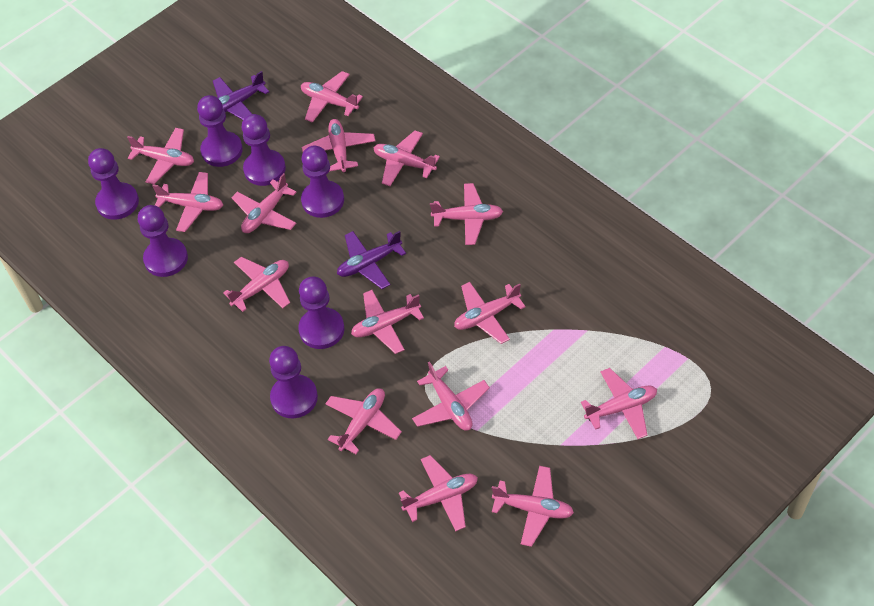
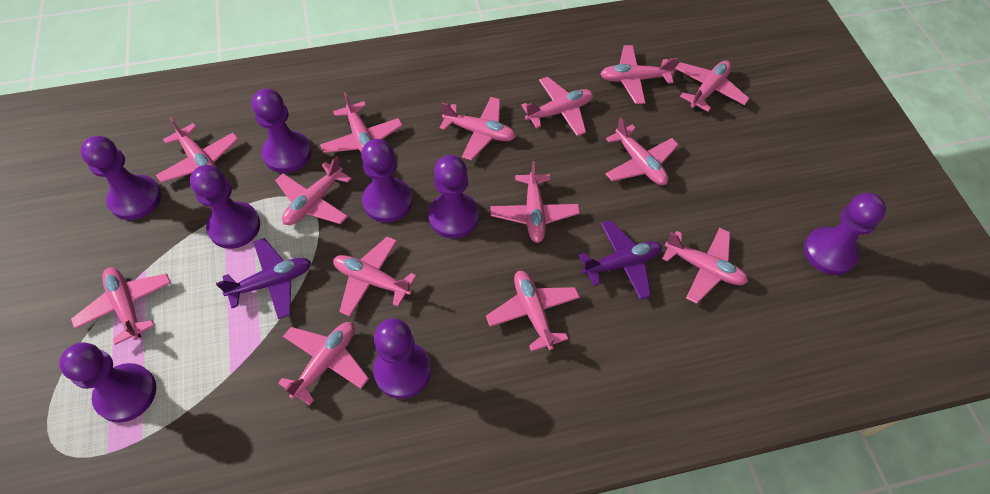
pink plane: [127,128,194,184] [152,172,223,232] [223,257,290,312] [231,173,297,233] [301,71,363,123] [302,119,375,173] [325,388,402,454] [351,290,424,354] [374,131,440,186] [399,455,478,531] [412,361,490,431] [430,183,503,245] [454,282,526,344] [492,466,574,547] [581,368,657,439] = 15 -> [71,267,171,345] [156,117,239,183] [275,156,352,225] [278,322,369,405] [320,92,403,154] [333,236,416,317] [440,97,516,161] [486,271,580,352] [490,161,580,243] [521,77,593,136] [600,45,678,104] [605,117,679,185] [662,228,748,304] [675,61,750,112] = 14
purple pawn: [88,148,139,220] [138,205,188,277] [197,95,243,167] [241,114,286,186] [269,346,318,418] [298,276,345,349] [301,145,344,218] = 7 -> [59,342,156,423] [80,136,161,220] [190,165,260,249] [252,88,312,173] [361,139,413,223] [373,318,431,399] [428,155,479,238] [804,193,886,275] = 8

